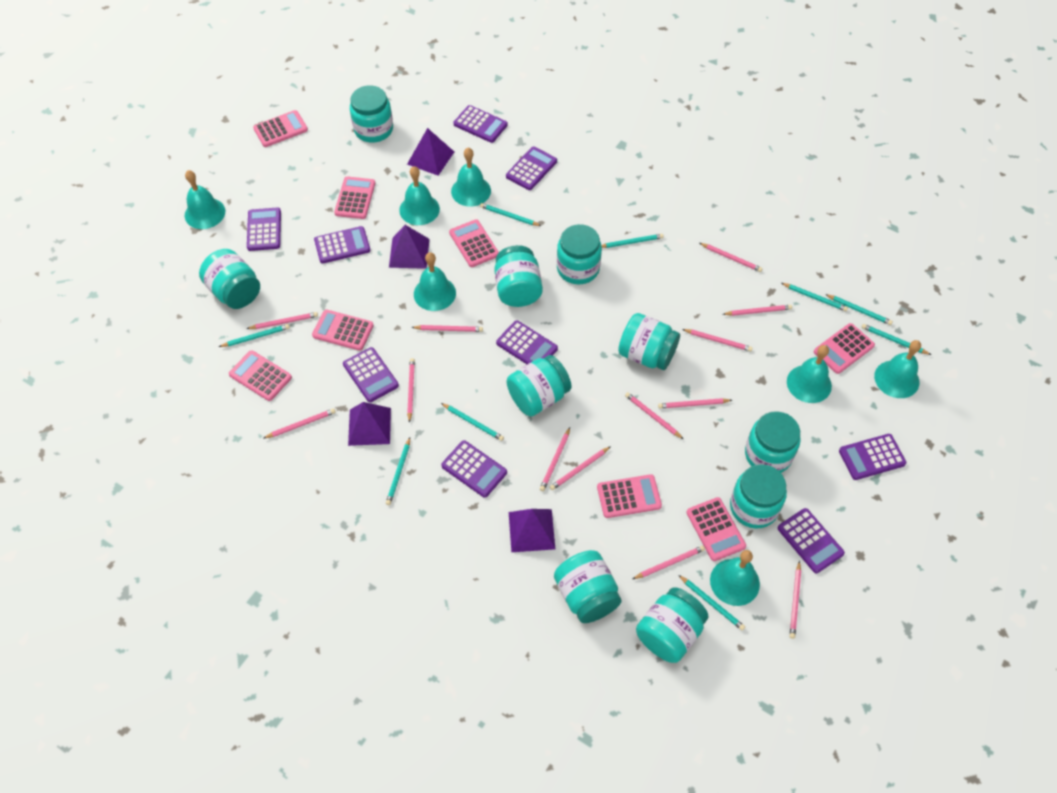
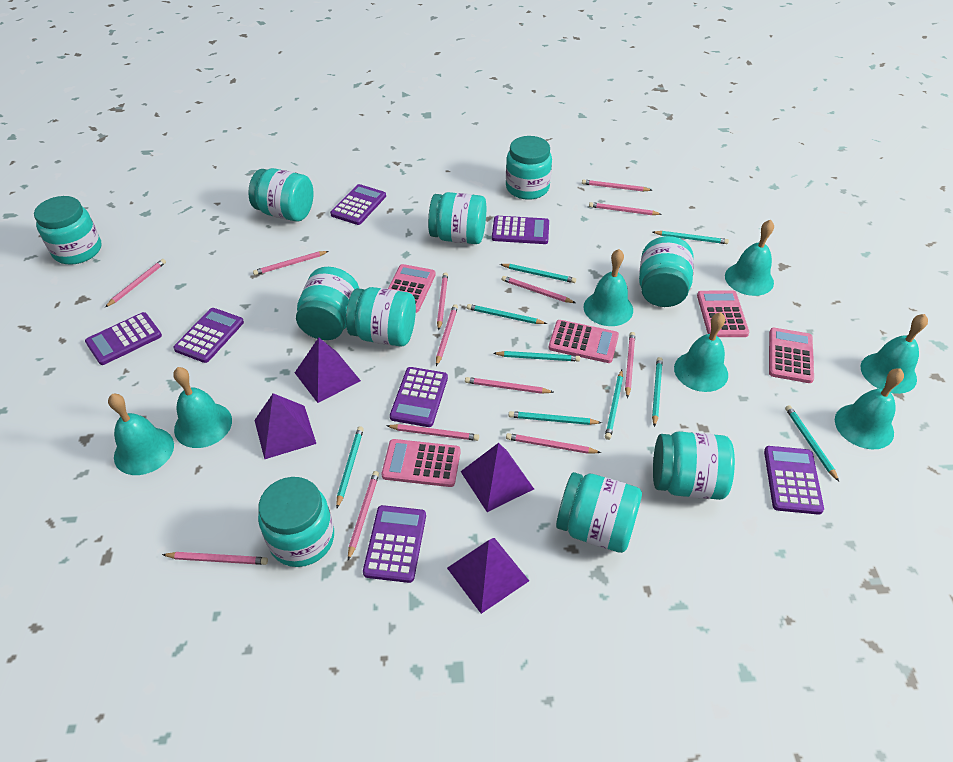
pink calculator: [229,350,292,401] [253,110,308,147] [312,310,374,351] [334,176,375,219] [449,219,499,267] [597,474,662,518] [686,497,746,561] [814,323,875,374] = 8 -> [382,439,461,487] [388,264,436,313] [549,320,619,363] [697,290,750,337] [769,328,814,383] = 5
purple calculator: [247,207,281,251] [314,226,370,264] [343,347,399,402] [441,440,507,498] [453,105,508,143] [496,320,558,364] [506,147,557,190] [778,508,845,573] [839,434,906,480] = 9 -> [85,312,162,365] [173,308,244,363] [330,184,386,225] [363,505,426,583] [390,367,448,427] [492,216,549,244] [764,446,824,515] = 7

